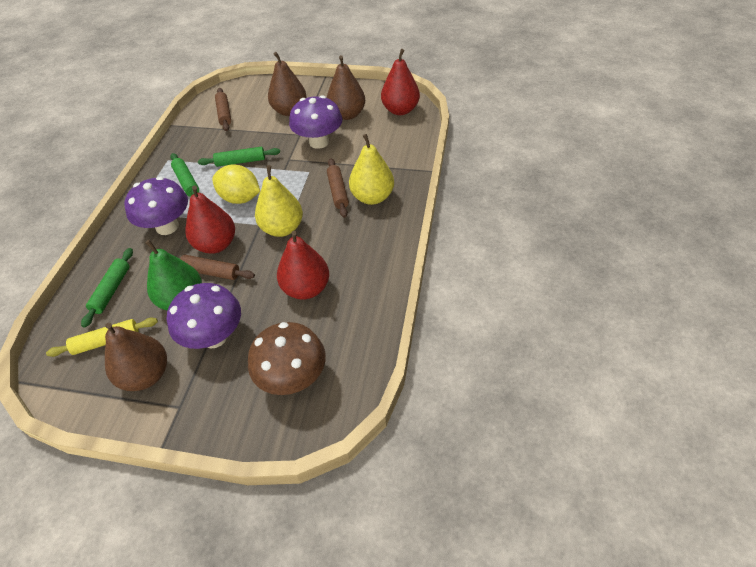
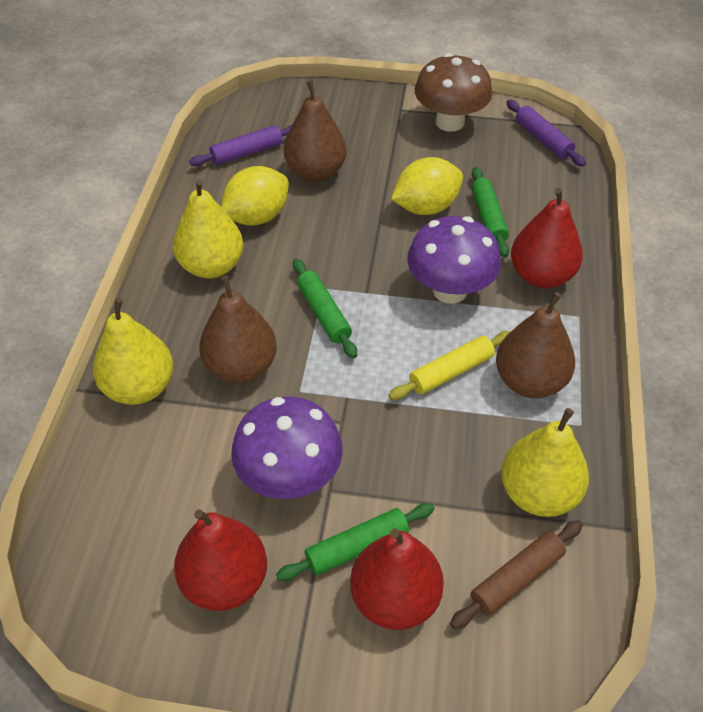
brown rolling pin: [180,255,255,280] [215,88,231,131] [327,158,349,218] = 3 -> [450,520,583,629] = 1
green pear: [145,240,202,310] = 1 -> none = 0
purple mushroom: [124,177,188,235] [167,283,241,349] [289,95,342,149] = 3 -> [231,397,343,499] [407,216,501,304] = 2
purple rolling pin: none = 0 -> [189,125,292,166] [506,100,586,167] = 2
yellow lemon: [212,164,260,204] = 1 -> [221,166,289,226] [391,157,463,215] = 2
yellow pear: [255,165,303,237] [349,134,394,205] = 2 -> [93,298,173,405] [173,179,244,279] [501,408,589,517] = 3

